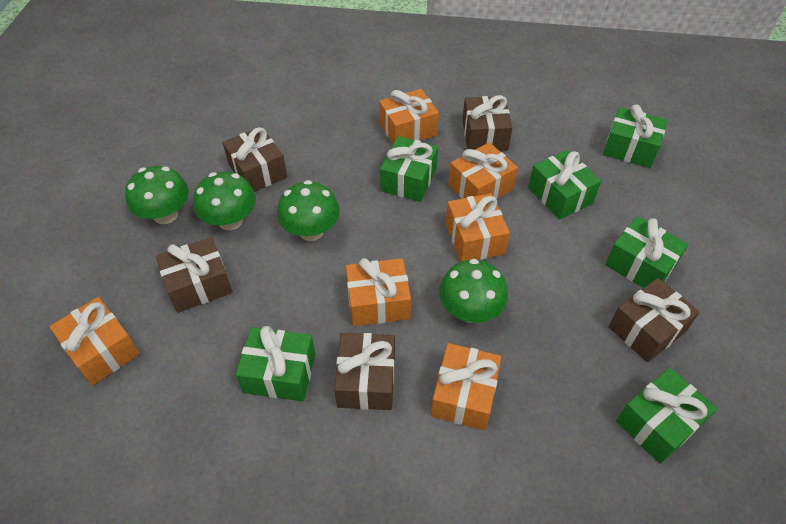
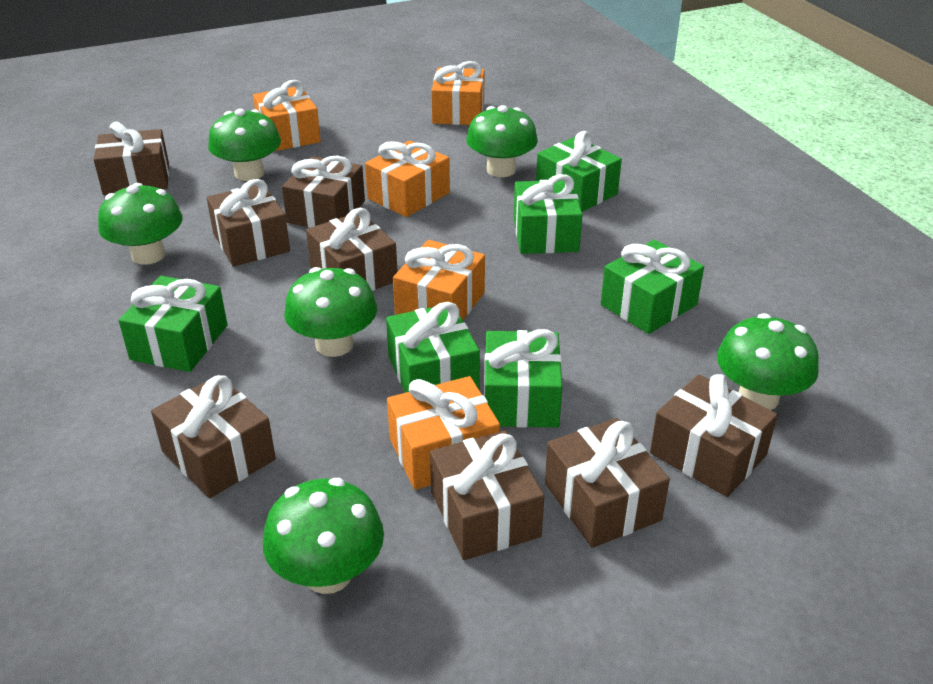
brown gift: [156,237,233,313] [223,127,287,192] [334,333,395,410] [462,95,513,151] [609,278,700,362] = 5 -> [94,121,169,195] [151,375,276,498] [207,179,290,267] [282,155,365,228] [306,208,397,291] [430,430,544,560] [545,418,670,548] [650,374,778,497] = 8
green mushroom: [125,166,189,224] [193,172,256,230] [277,180,340,241] [439,259,508,323] = 4 -> [98,183,183,265] [208,109,281,181] [263,478,384,594] [284,267,377,357] [467,105,538,177] [717,313,819,410] = 6
orange gift: [49,297,140,385] [346,258,411,326] [379,89,439,144] [431,343,502,430] [446,193,510,262] [448,142,518,200] = 6 -> [253,80,321,151] [365,141,450,217] [387,376,500,490] [393,240,485,320] [431,61,485,125] = 5

